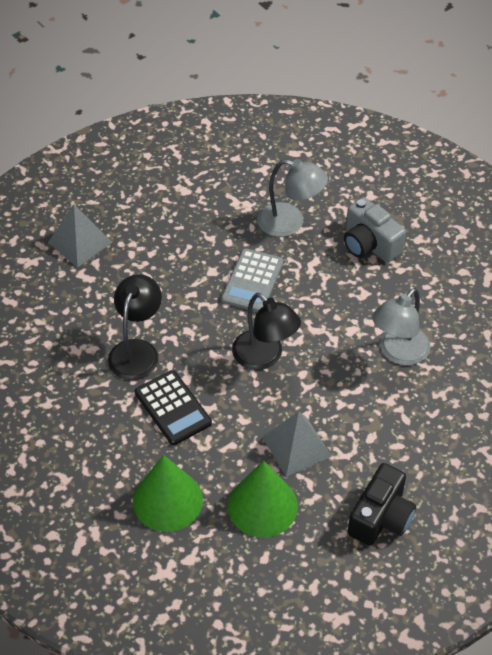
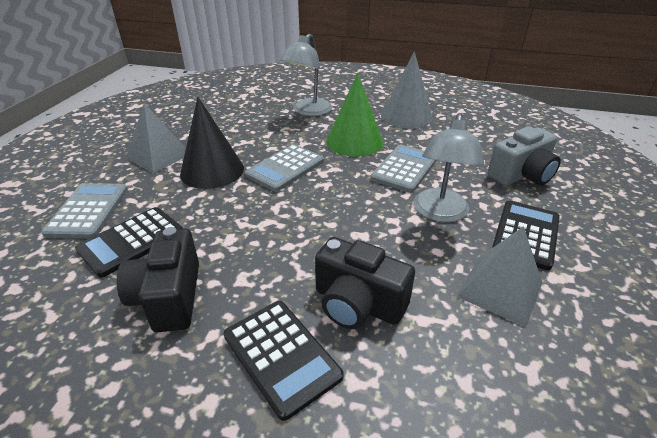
black calculator: [135,370,212,445] = 1 -> [75,207,183,278] [224,301,344,421] [492,201,560,270] = 3
black camera: [348,463,416,546] = 1 -> [117,227,199,332] [315,237,415,329] = 2
black cone: none = 0 -> [180,97,244,189] = 1
black lamp: [108,274,162,380] [232,293,301,370] = 2 -> none = 0
green cone: [133,455,203,532] [228,461,298,537] = 2 -> [326,72,383,157] = 1
grey calculator: [221,248,284,312] = 1 -> [41,183,128,239] [245,144,324,192] [371,144,437,193] = 3
grey cone: none = 0 -> [381,52,433,129] = 1

